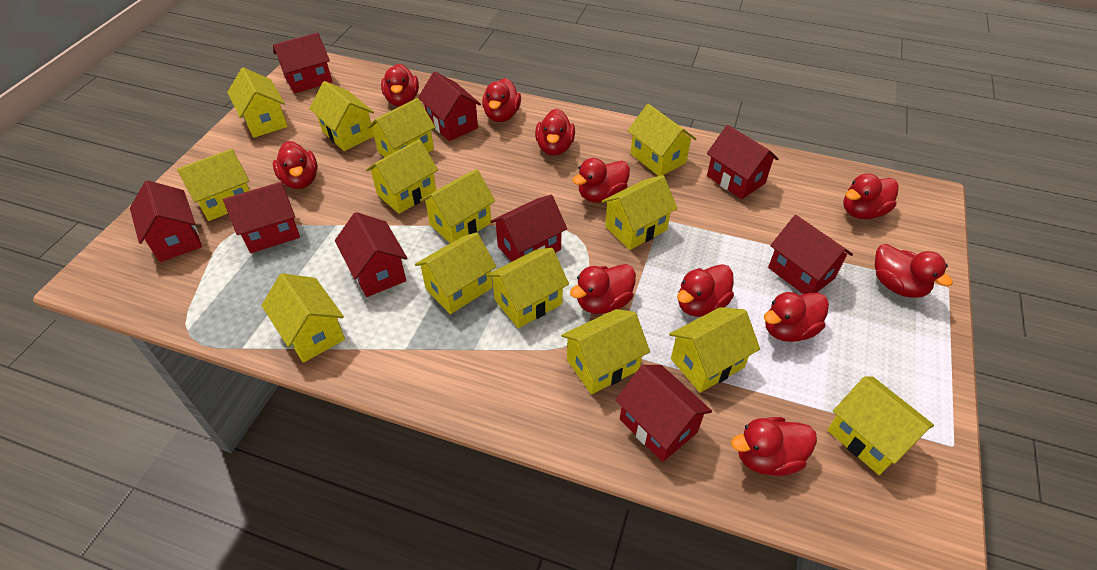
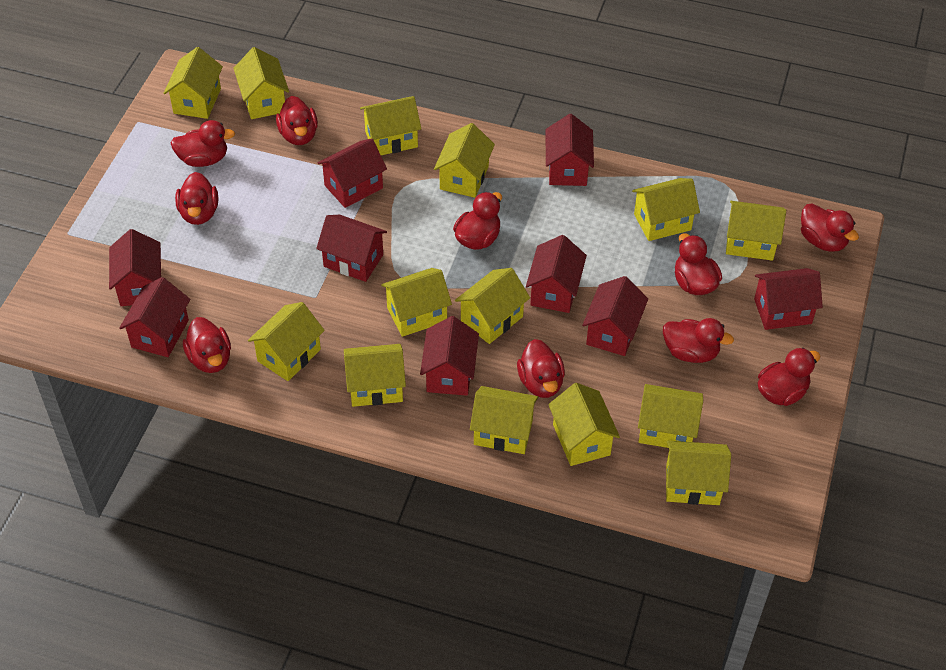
red duck: [273,141,318,189] [381,64,419,106] [482,78,521,122] [535,109,575,156] [570,264,636,314] [572,158,630,203] [677,264,734,317] [731,417,817,476] [764,292,829,342] [843,173,899,219] [875,244,953,298] = 11 -> [171,120,235,167] [175,172,218,225] [183,317,231,373] [276,96,318,145] [453,192,502,250] [517,339,565,398] [663,318,734,363] [675,233,722,295] [758,348,820,406] [801,203,859,252] = 10

